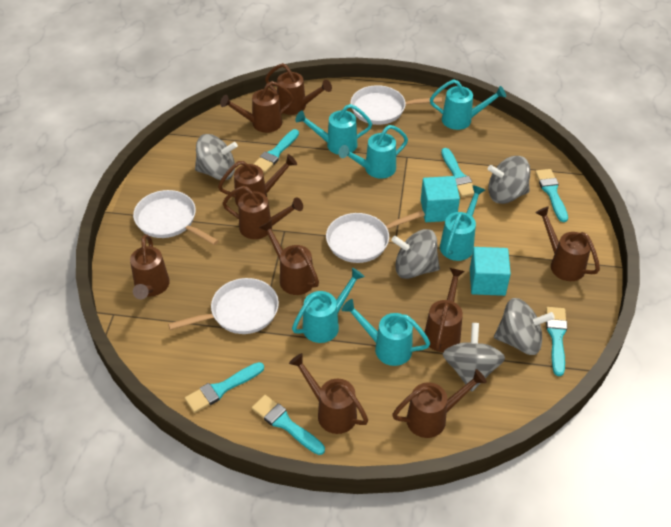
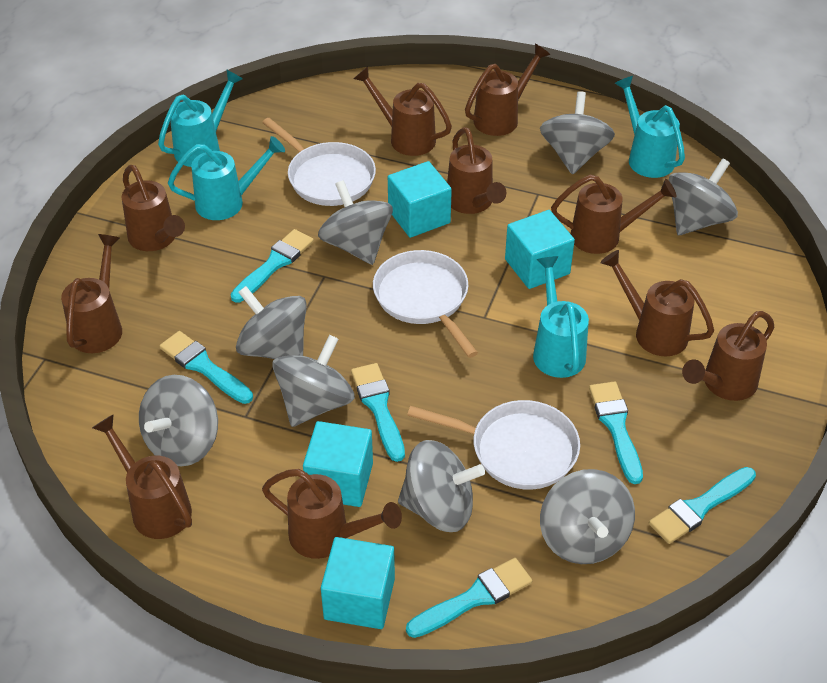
grey spinning top: [195,134,238,180] [391,229,440,279] [443,323,505,392] [488,156,530,204] [494,298,555,355] = 5 -> [139,375,218,467] [236,286,307,359] [272,335,355,427] [318,180,393,265] [398,440,485,532] [540,91,615,175] [540,469,635,564] [668,158,738,235] = 8
turquoise cube: [421,176,460,222] [470,247,511,296] = 2 -> [303,421,373,507] [321,537,395,629] [388,161,452,238] [505,210,575,289] = 4
turquoise watering can: [292,268,365,343] [295,104,372,155] [339,125,408,179] [342,299,430,366] [430,79,506,130] [440,185,485,261] = 6 -> [158,69,243,167] [168,136,285,220] [533,256,589,378] [615,76,685,178] = 4
white pan: [133,190,219,245] [168,278,279,334] [326,210,425,263] [350,85,442,125] = 4 -> [262,118,376,206] [373,250,478,358] [407,400,580,490] = 3

